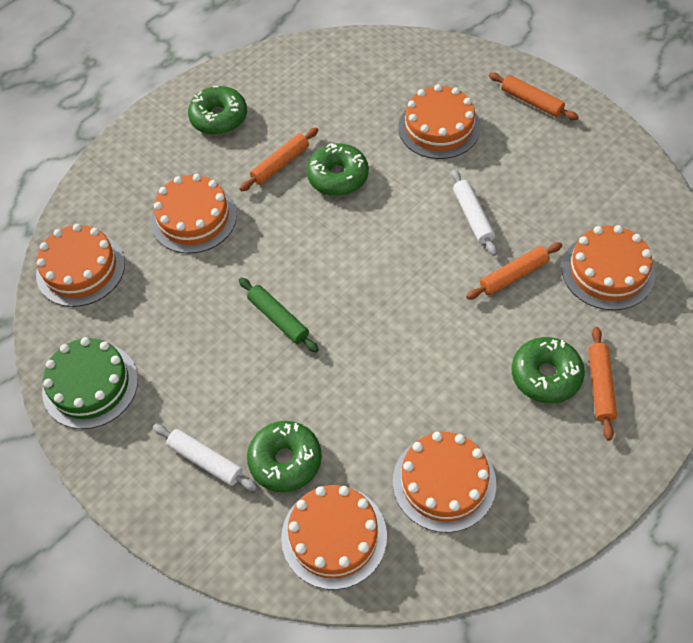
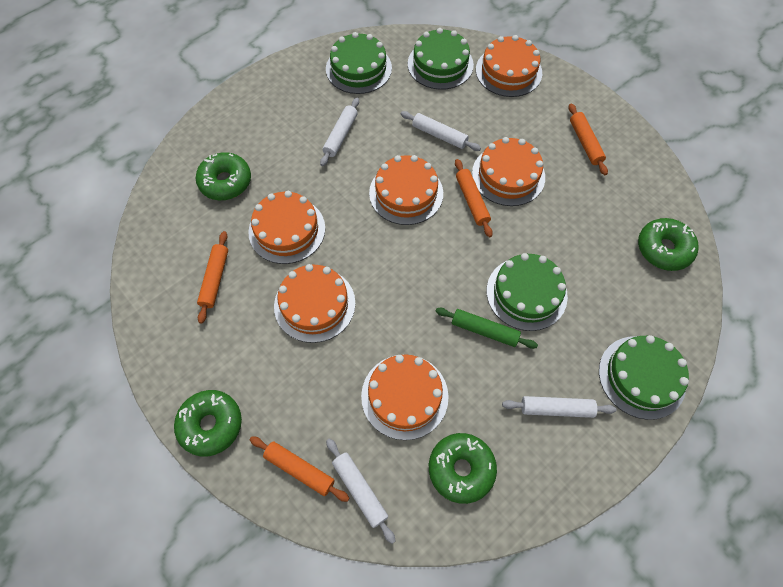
green cake: [42,337,138,429] = 1 -> [326,32,392,94] [408,28,474,90] [487,253,568,331] [599,335,689,420] = 4
white rolling pin: [153,424,258,491] [451,170,497,256] = 2 -> [320,98,359,166] [326,438,395,544] [401,111,481,151] [502,396,616,418] = 4

